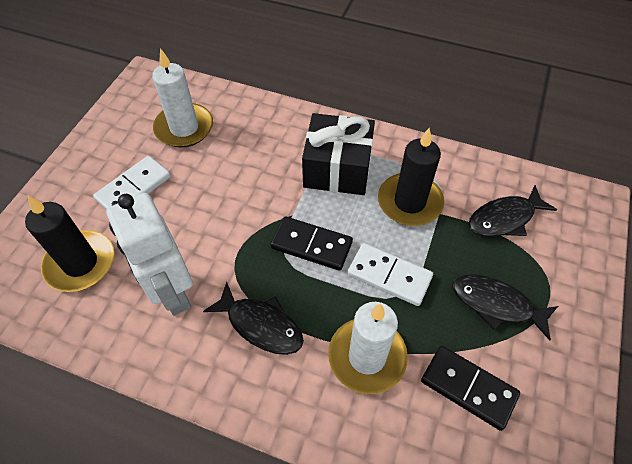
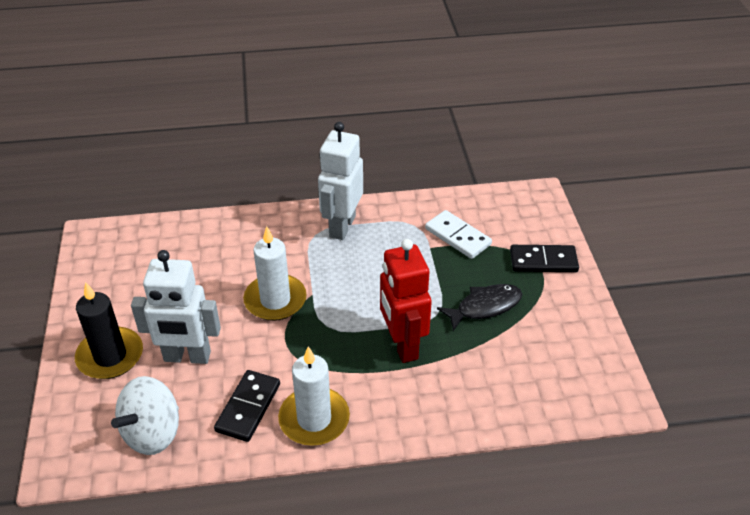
black candle: [25,195,114,292] [378,128,444,226] = 2 -> [75,282,143,379] = 1
black fish: [203,282,304,355] [453,274,558,341] [468,185,557,237] = 3 -> [437,284,522,331] = 1
black gift: [302,113,375,195] = 1 -> none = 0
red robot: none = 0 -> [380,239,432,363] = 1
white domino: [93,156,171,210] [347,243,433,306] = 2 -> [425,210,492,259] = 1
white robot: [106,193,193,316] = 1 -> [131,250,221,364] [318,122,363,240] = 2
white spinning top: none = 0 -> [111,376,179,455] = 1

